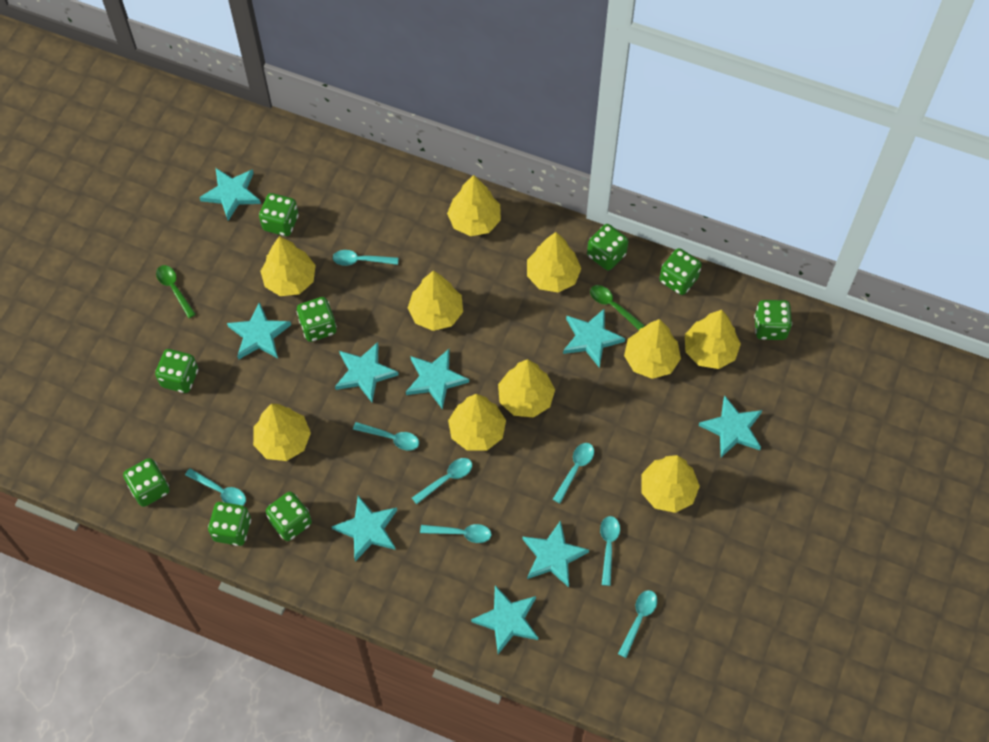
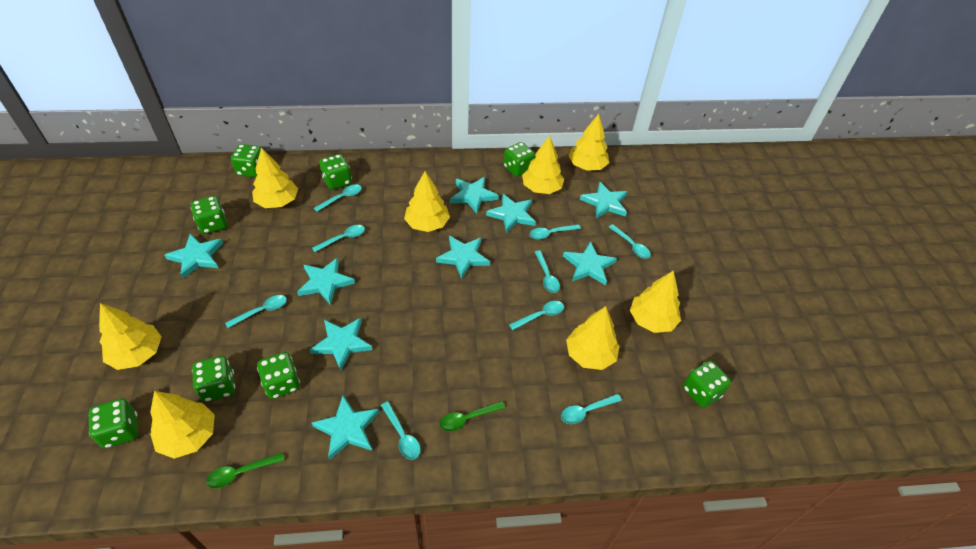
green dice: [123,458,170,507] [155,349,198,393] [208,502,251,546] [259,193,299,236] [266,492,312,541] [297,297,337,342] [587,224,628,270] [659,248,702,295] [754,300,792,340] = 9 -> [89,398,138,448] [191,196,227,234] [192,356,235,402] [231,144,261,177] [257,352,300,399] [319,154,352,190] [504,142,535,177] [683,361,731,408] = 8
turquoise spoon: [185,469,246,505] [333,250,398,266] [353,422,419,451] [412,458,472,504] [420,524,491,543] [553,443,594,503] [600,516,620,586] [618,590,657,658] = 8 -> [225,295,287,328] [312,225,365,252] [314,184,362,212] [381,401,421,460] [509,301,564,330] [530,224,581,240] [535,250,560,293] [561,394,622,424] [609,224,651,259] = 9
yellow tree: [253,404,311,461] [260,236,316,296] [408,271,463,331] [447,175,501,236] [448,394,506,451] [498,359,555,418] [527,232,581,293] [624,319,681,379] [641,455,700,513] [685,310,741,369] = 10 -> [99,303,162,370] [150,391,215,459] [252,148,298,208] [404,171,450,232] [522,136,564,194] [566,306,620,370] [569,114,609,171] [630,271,681,333] = 8

